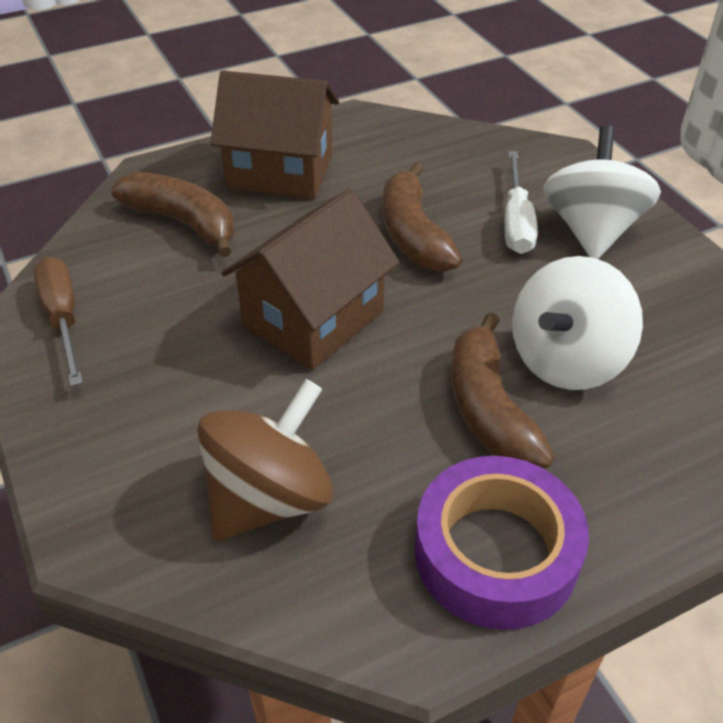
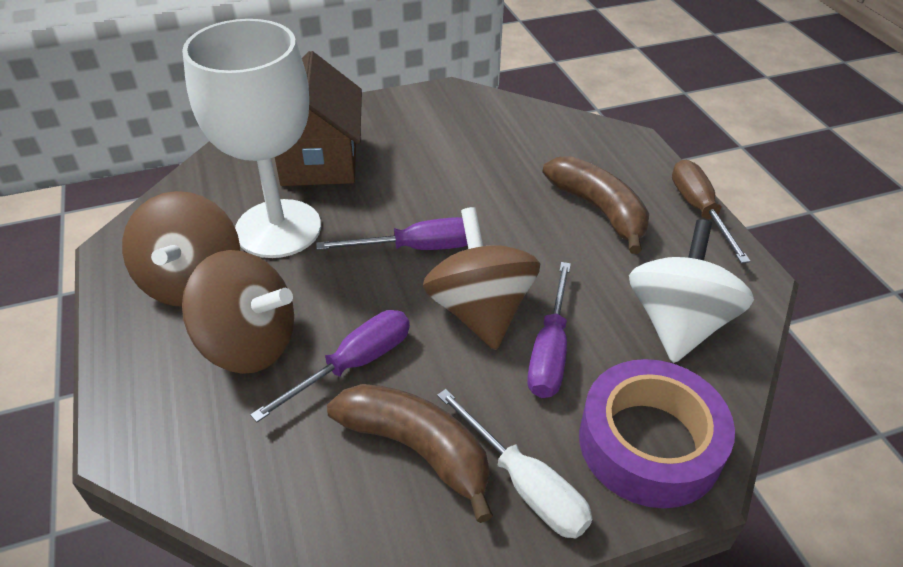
brown banana: [111,172,234,257] [383,162,462,272] [452,313,554,468] = 3 -> [327,384,493,523] [543,156,649,254] = 2
brown house: [210,70,339,199] [221,189,400,370] = 2 -> [275,51,362,186] = 1
brown spinning top: [197,379,333,541] = 1 -> [122,191,240,307] [182,250,294,374] [423,207,540,350] = 3
purple screwdriver: none = 0 -> [250,310,410,422] [316,217,468,250] [527,262,571,398] = 3
white goblet: none = 0 -> [182,19,321,258] = 1
white spinning top: [512,256,643,390] [543,126,661,259] = 2 -> [629,219,754,363] = 1

